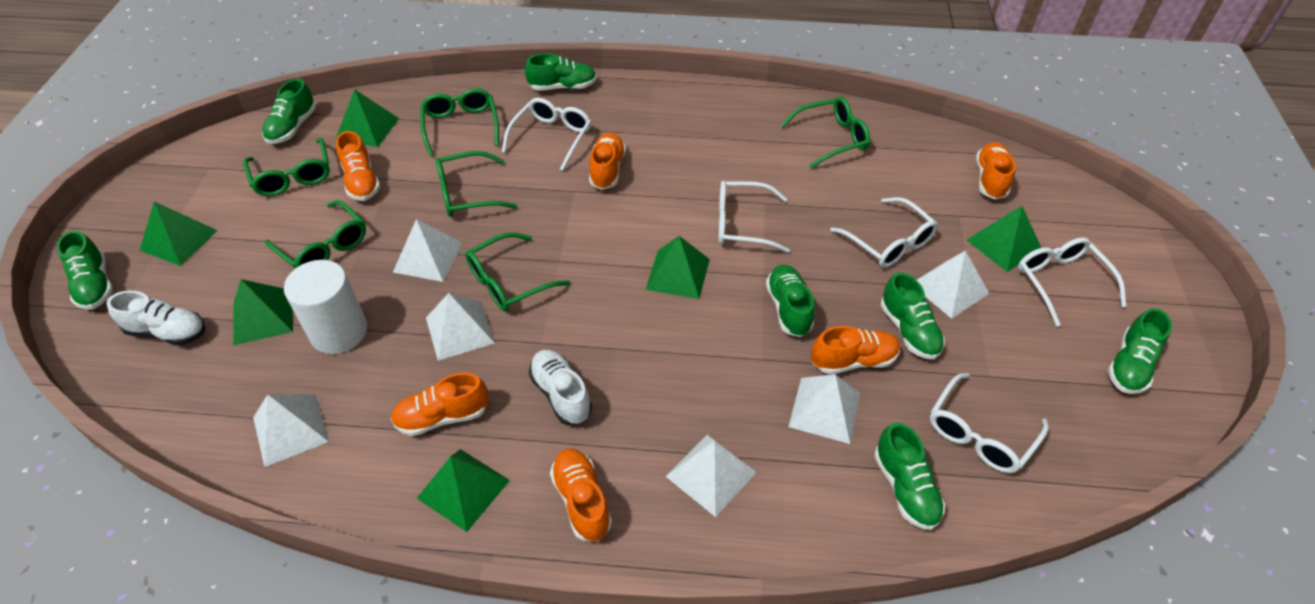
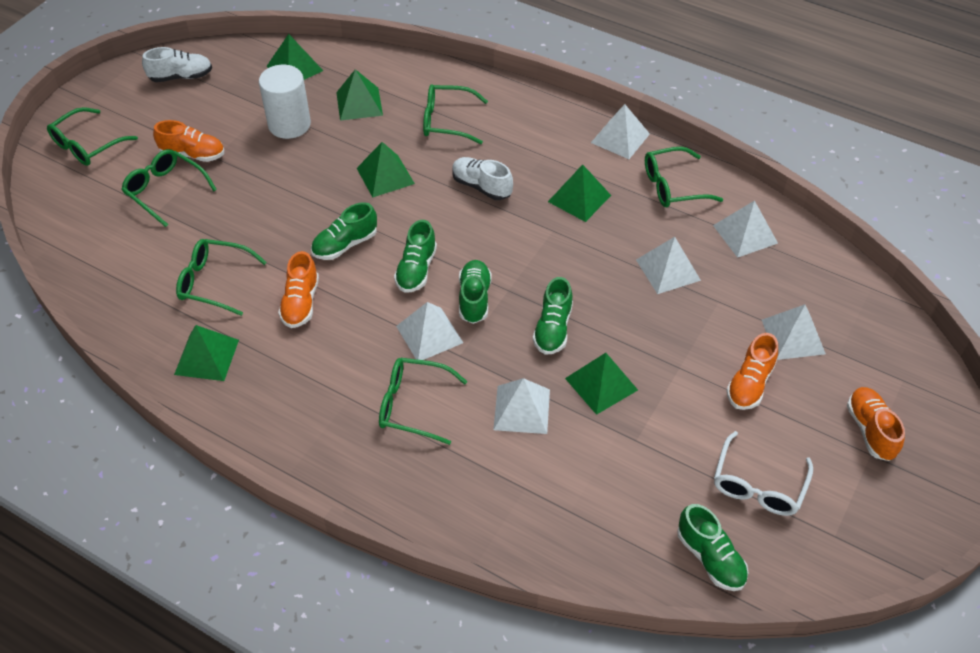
green shoe: [57,231,113,310] [262,79,316,144] [525,53,596,91] [766,265,815,337] [874,423,945,530] [881,273,945,359] [1108,308,1172,394] = 7 -> [311,202,377,260] [394,220,437,293] [459,260,492,324] [533,277,573,355] [678,504,748,591] = 5
orange shoe: [336,131,380,201] [390,373,489,436] [550,448,612,541] [589,133,626,190] [811,326,900,374] [976,142,1016,199] = 6 -> [153,120,224,162] [278,251,319,328] [726,333,778,410] [847,387,905,461] = 4
white glasses: [502,98,591,171] [719,181,790,253] [830,197,938,268] [930,373,1048,473] [1018,238,1126,327] = 5 -> [714,431,813,516] = 1

